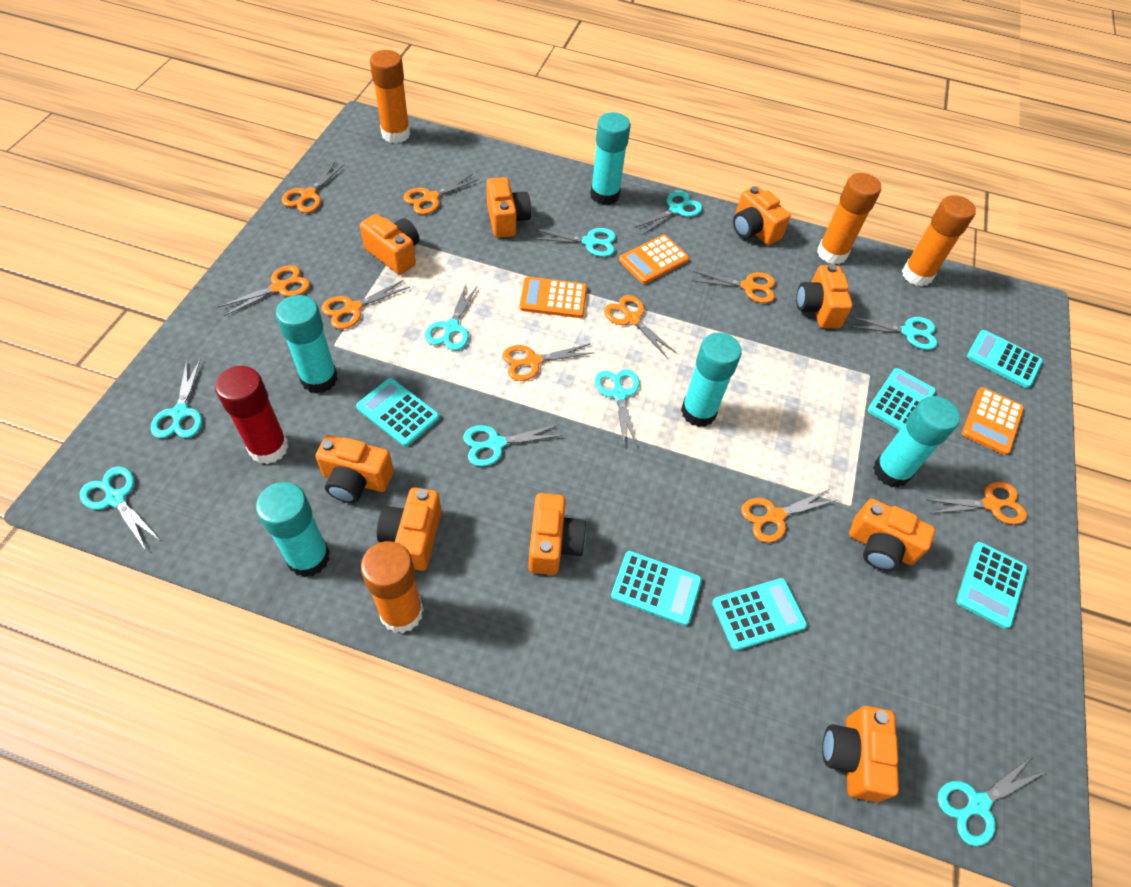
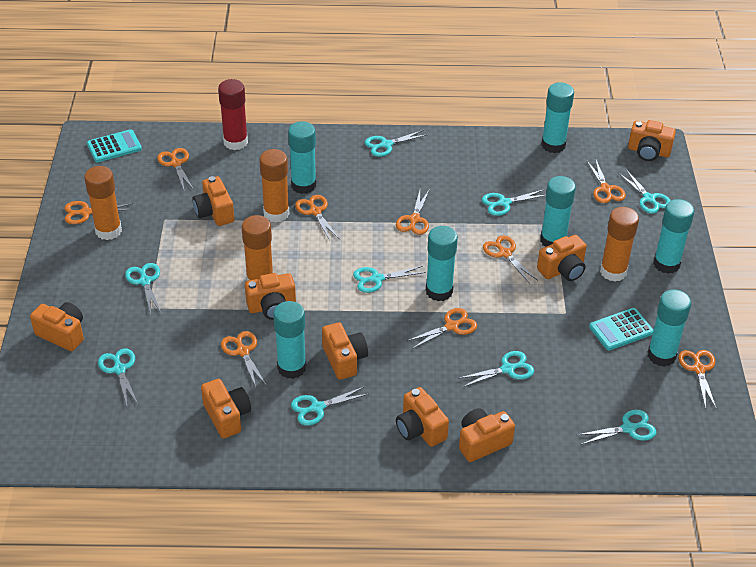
orange calculator: [519,277,587,318] [619,235,689,284] [962,387,1024,455] = 3 -> none = 0
turquoise calculator: [356,378,439,447] [611,551,702,626] [712,578,807,651] [867,368,936,430] [956,542,1027,629] [967,330,1043,388] = 6 -> [87,129,142,162] [589,308,654,350] = 2
turquoise glue stick: [256,482,330,577] [276,295,338,394] [590,112,631,205] [681,333,742,427] [873,396,960,488] = 5 -> [273,301,306,379] [288,121,316,194] [426,226,458,301] [540,176,576,247] [541,82,574,153] [648,289,691,367] [653,199,694,274] = 7

